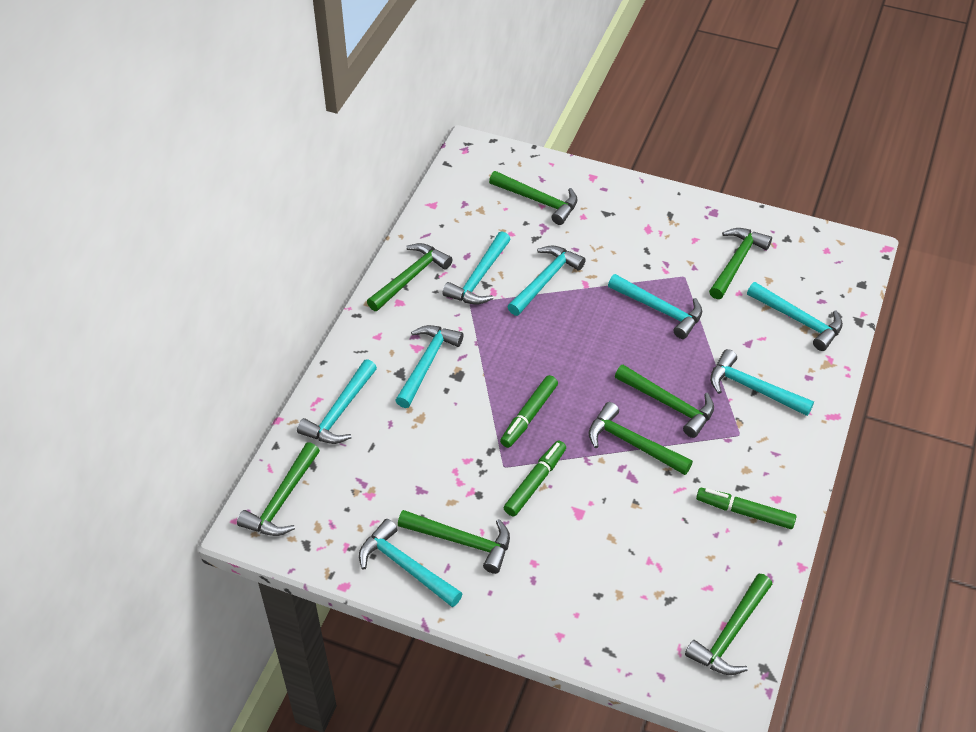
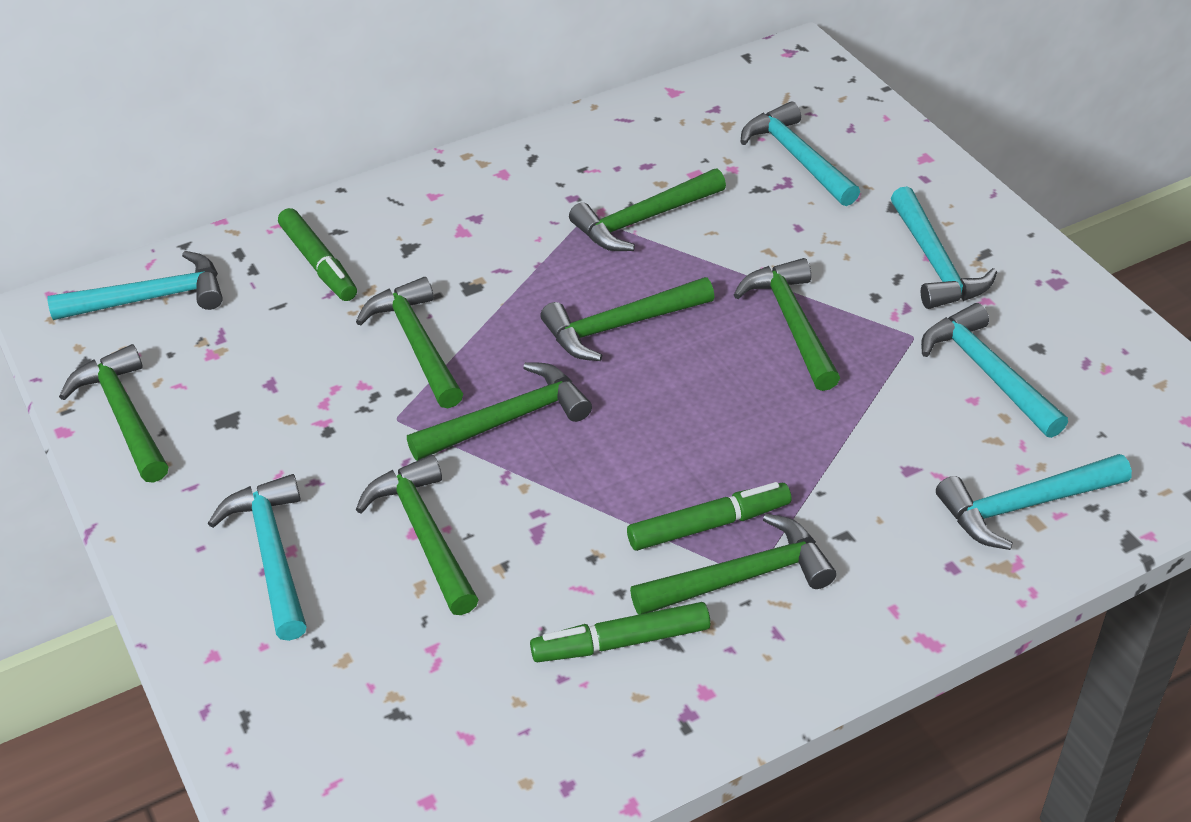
turquoise hammer: [297,359,377,444] [359,519,463,607] [395,325,463,408] [442,231,511,305] [507,245,586,316] [608,274,702,339] [710,349,814,416] [747,282,843,351] = 8 -> [47,251,223,320] [208,474,307,641] [741,101,860,206] [891,186,997,309] [921,303,1068,438] [936,454,1132,550] = 6

